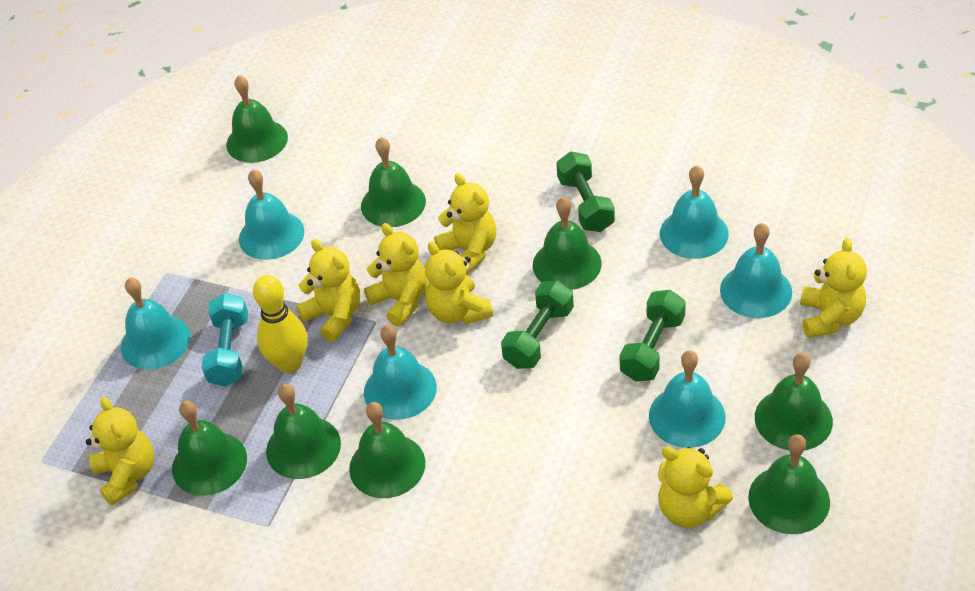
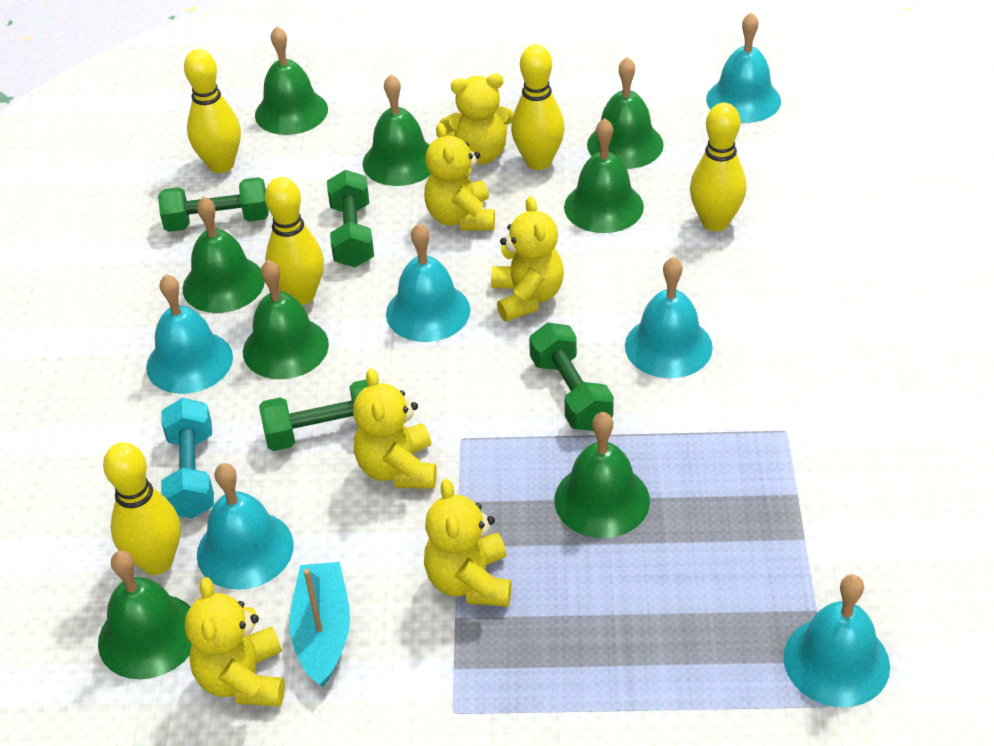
green dumbbell: [501,280,574,369] [556,151,615,232] [619,290,686,381] = 3 -> [158,177,269,232] [259,380,368,451] [327,170,374,268] [529,322,614,431] = 4
turquoise boat: none = 0 -> [289,562,350,687] = 1
yellow bowling pin: [253,275,307,374] = 1 -> [103,442,181,575] [184,49,241,173] [265,177,324,305] [511,44,565,170] [690,103,746,231] = 5
yellow teddy bear: [86,397,154,506] [297,239,360,342] [364,223,427,327] [425,241,493,325] [434,173,497,275] [658,446,733,528] [800,238,867,338] = 7 -> [185,577,285,706] [353,368,437,489] [424,123,495,231] [424,479,511,607] [440,73,514,164] [491,196,564,322] = 6

